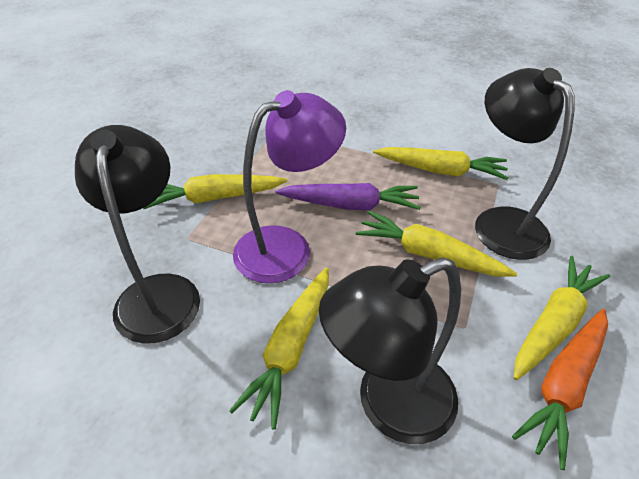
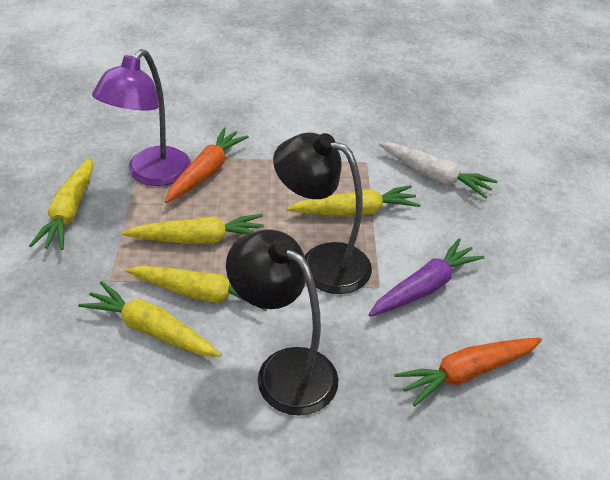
black lamp: [75,125,200,344] [319,257,461,444] [475,68,575,260] = 3 -> [226,229,338,416] [273,132,372,294] = 2
orange carrot: [512,309,608,470] = 1 -> [165,127,249,203] [395,338,542,406] = 2
white carrot: none = 0 -> [379,142,498,199] = 1

